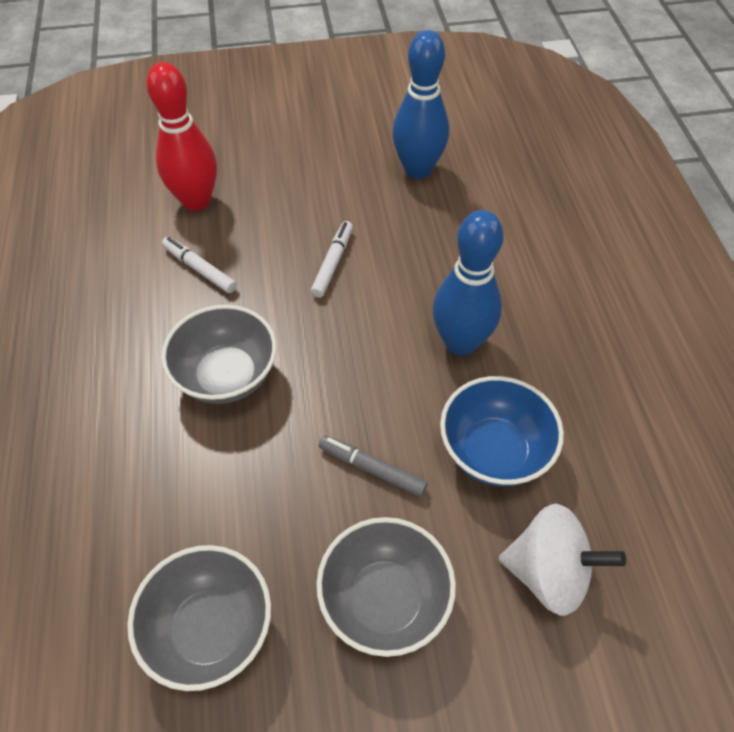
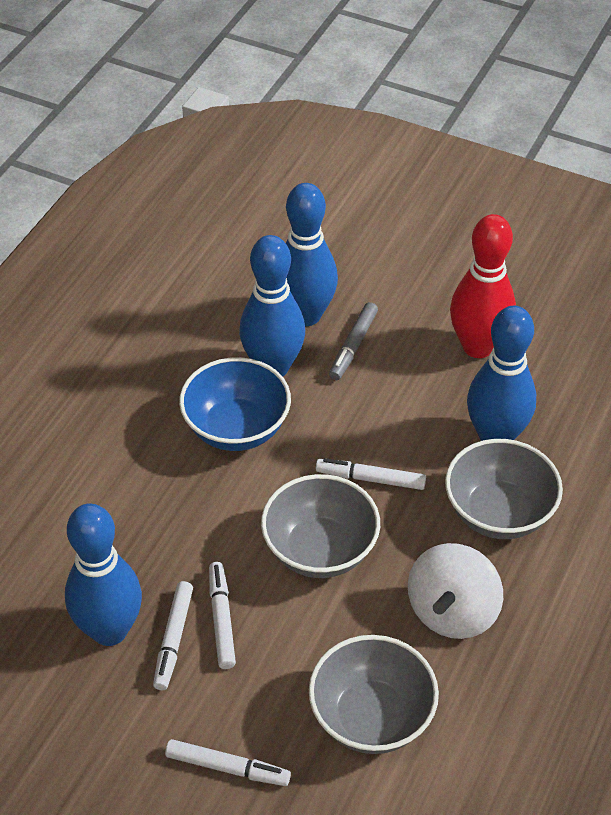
blue bowling pin: [392,30,449,179] [432,210,504,356] = 2 -> [65,503,142,646] [239,235,305,377] [286,183,338,326] [467,306,536,441] = 4
white marker: [162,237,237,293] [311,221,353,298] = 2 -> [153,581,193,690] [165,739,291,786] [209,562,236,669] [316,458,426,490] = 4

